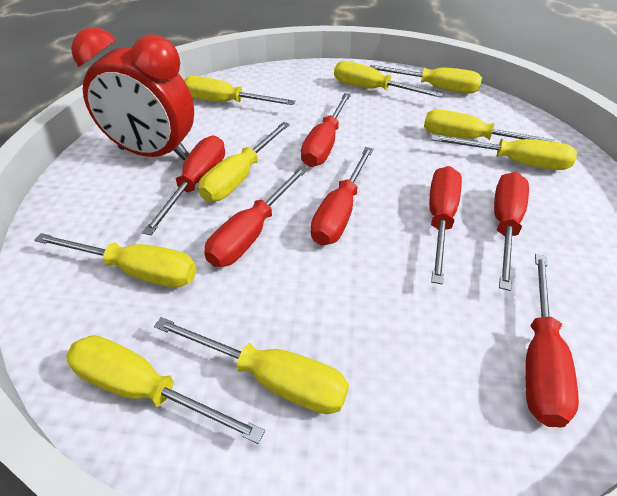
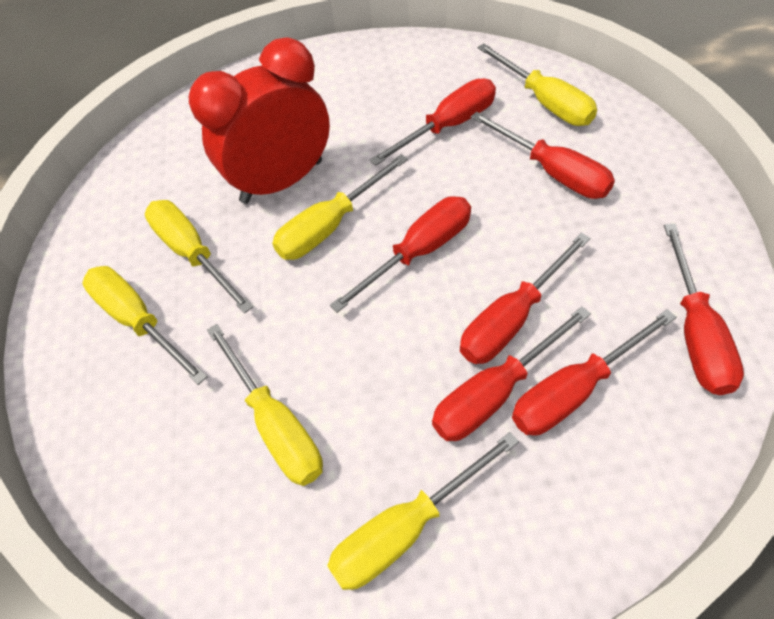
yellow screwdriver: [34,233,197,288] [66,335,265,444] [154,317,349,414] [184,76,295,105] [198,122,290,202] [334,61,444,98] [370,65,482,94] [424,109,561,143] [431,135,577,170] = 9 -> [83,266,208,385] [145,200,253,314] [207,324,323,486] [272,154,408,260] [327,432,519,590] [478,44,597,126] = 6

